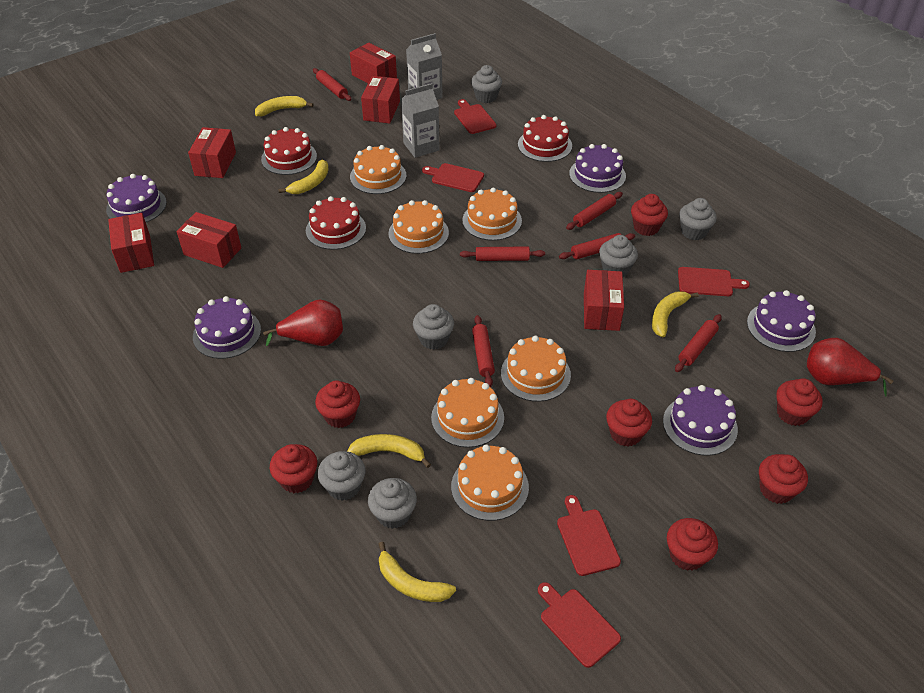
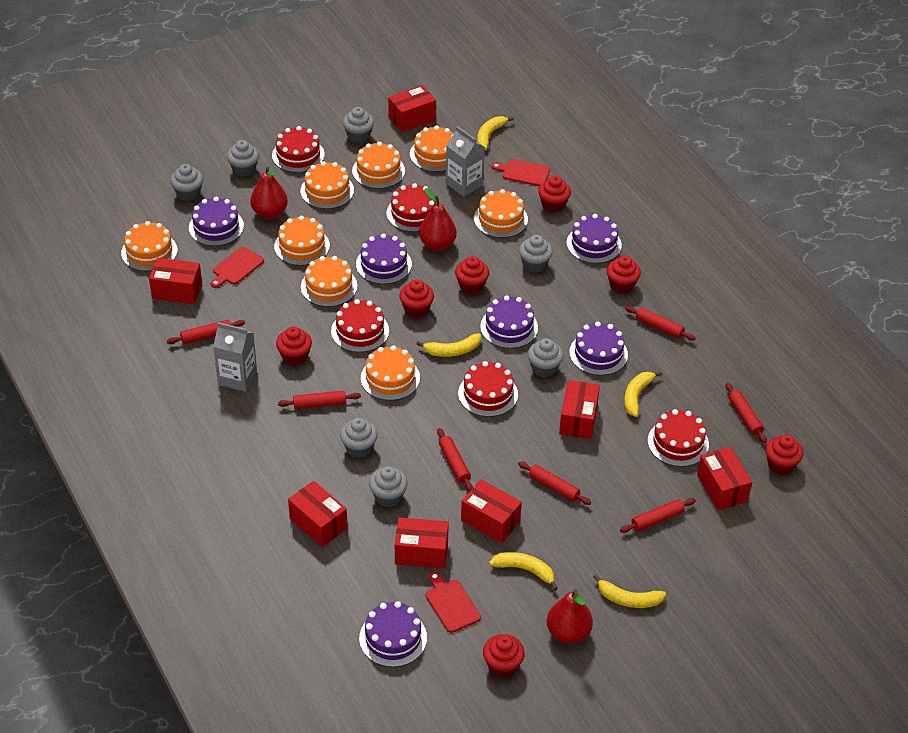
grey cupcake: [318,451,366,501] [368,478,417,529] [413,304,454,350] [471,65,502,103] [599,235,638,277] [679,198,717,240] = 6 -> [170,164,203,201] [227,140,259,177] [340,418,378,458] [343,107,374,143] [369,466,408,507] [519,235,553,273] [528,338,564,378] = 7
orange cake: [350,145,406,194] [388,200,449,254] [431,378,504,448] [451,445,529,521] [462,188,522,241] [501,336,571,402] = 6 -> [121,221,178,271] [274,216,330,266] [300,161,354,209] [301,256,357,307] [352,142,405,189] [361,345,420,401] [410,125,454,172] [474,189,528,238] = 8
purple cake: [106,174,167,222] [193,296,261,359] [569,144,626,193] [663,385,738,456] [747,290,816,352] = 5 -> [189,197,244,246] [356,234,412,284] [359,601,427,667] [480,296,538,348] [566,214,622,263] [569,321,628,375] = 6
red box: [108,213,154,273] [176,212,241,268] [188,127,236,178] [350,42,397,83] [361,76,400,124] [584,270,624,331] = 6 -> [149,258,202,304] [288,481,348,547] [388,85,436,132] [395,517,449,569] [461,479,522,543] [559,380,600,439] [697,447,752,510] = 7
red cake: [261,127,317,175] [306,196,366,250] [518,115,572,162] = 3 -> [272,126,325,173] [331,299,389,352] [386,183,436,232] [458,361,518,417] [648,409,709,467] = 5
red cutting board: [422,163,484,192] [454,99,496,134] [538,582,621,668] [557,495,621,576] [678,267,750,296] = 5 -> [210,247,264,288] [426,572,481,633] [492,159,550,186] = 3
red pear: [263,299,343,346] [807,338,893,397] = 2 -> [250,166,288,219] [419,188,457,251] [547,589,593,644] = 3
red rolling pin: [313,68,352,101] [460,247,545,261] [472,315,495,387] [559,233,635,259] [566,192,623,230] [675,314,722,372] = 6 -> [167,320,245,344] [278,390,361,409] [437,428,473,491] [518,461,591,505] [620,498,696,533] [625,306,696,341] [726,383,767,443] = 7

